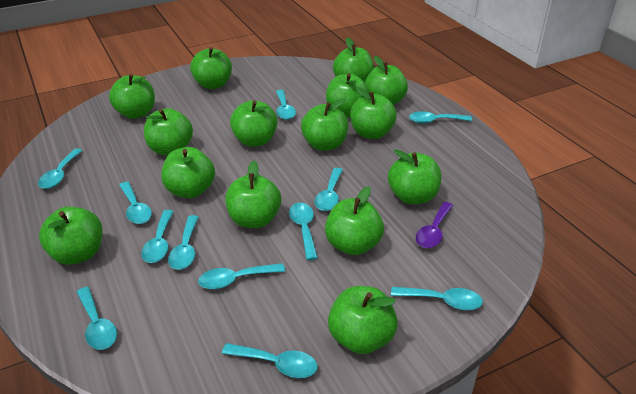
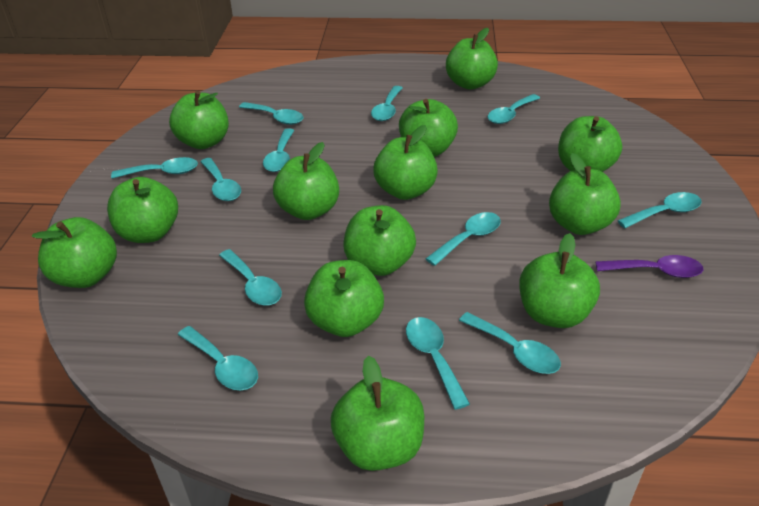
green apple: [39,207,103,265] [109,74,155,119] [144,108,193,155] [161,147,215,198] [190,47,232,89] [225,161,281,228] [230,100,278,147] [301,98,348,151] [325,186,384,255] [326,73,370,117] [328,286,398,354] [333,37,374,82] [350,87,397,139] [365,56,408,105] [388,149,441,204] = 15 -> [32,217,117,288] [107,177,178,243] [169,91,229,149] [273,142,339,220] [304,260,384,337] [331,356,424,471] [344,205,416,276] [373,125,438,200] [399,99,458,157] [446,28,498,89] [519,233,600,328] [549,153,621,235] [558,116,622,172] = 13

